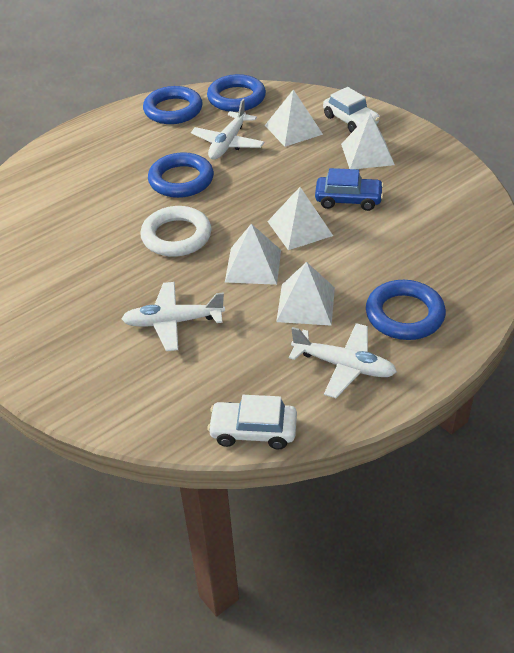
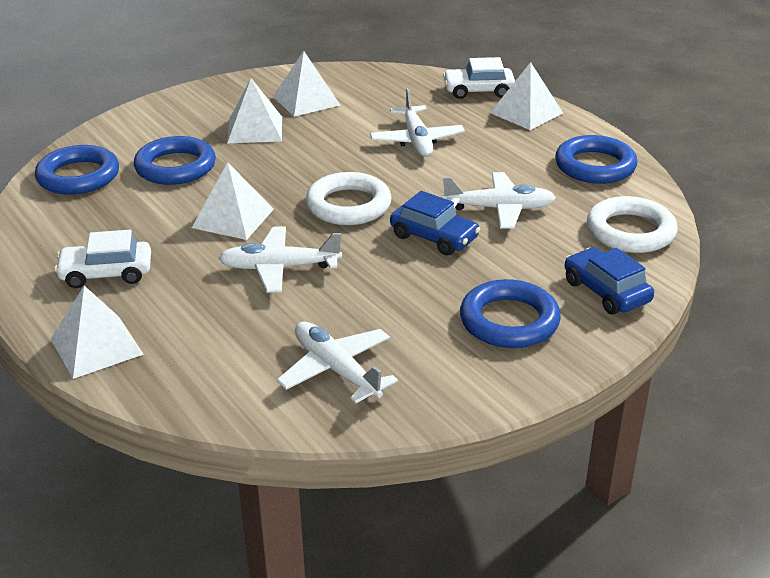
blue car: [315,168,384,211] = 1 -> [390,191,480,255] [565,247,654,314] = 2
white plane: [122,282,225,351] [191,99,264,160] [289,323,397,398] = 3 -> [219,226,342,293] [277,322,398,403] [370,88,465,157] [442,172,556,229] = 4
white ring: [140,206,211,257] = 1 -> [306,172,392,225] [587,196,677,253] = 2

